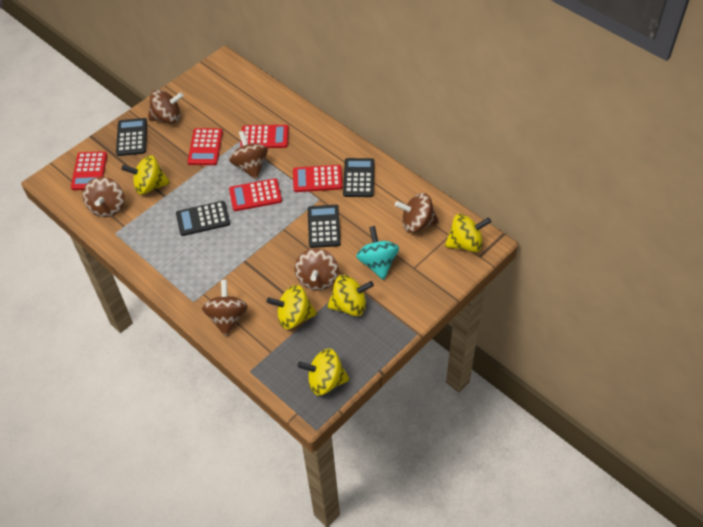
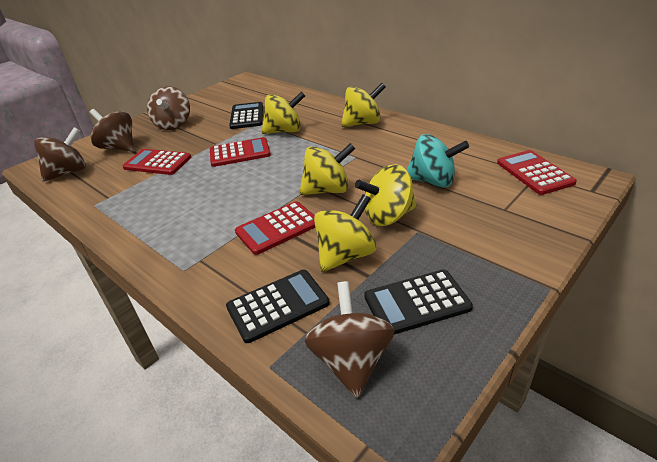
black calculator: [116,118,147,156] [176,201,230,236] [308,205,341,248] [343,158,375,197] = 4 -> [226,270,330,343] [229,102,263,129] [364,269,473,335] = 3
brown spinning top: [83,177,125,217] [148,89,184,124] [202,280,248,337] [229,131,268,180] [295,248,339,291] [395,193,439,233] = 6 -> [34,127,86,182] [90,109,134,151] [147,86,190,130] [305,281,395,398] = 4
red calculator: [71,151,107,190] [188,128,223,165] [229,178,282,211] [240,125,289,148] [293,165,343,192] = 5 -> [123,149,191,175] [210,137,271,167] [235,201,315,255] [497,150,577,195] = 4

